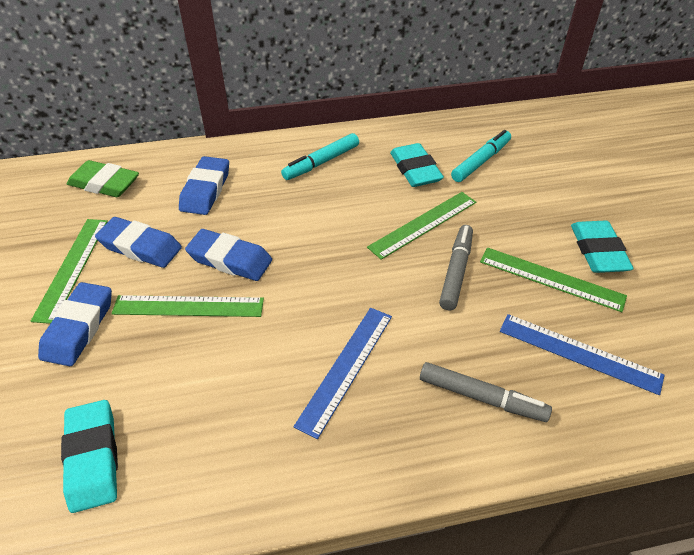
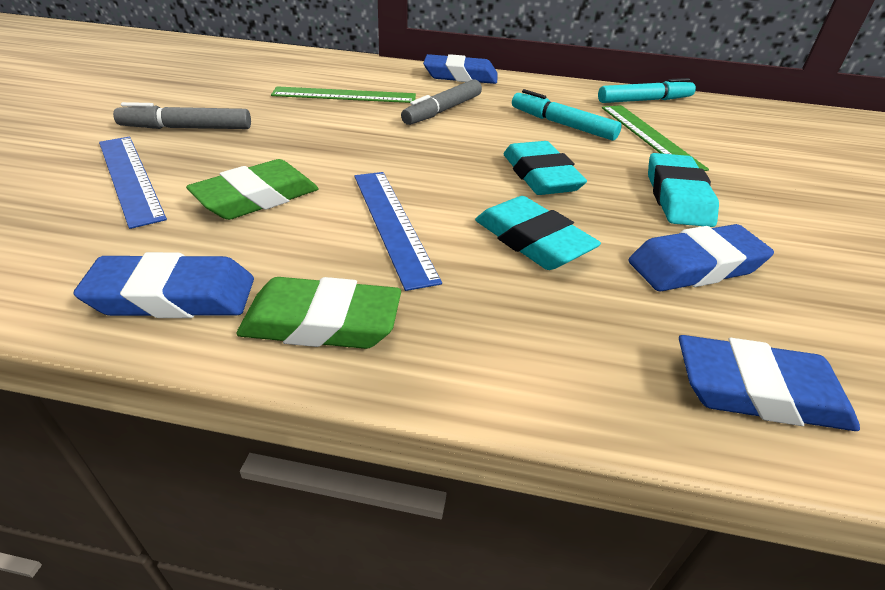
green eraser: [67,160,139,197] = 1 -> [186,159,319,220] [236,277,401,349] = 2
green ruler: [30,219,108,324] [112,295,264,317] [367,192,476,260] [480,247,627,312] = 4 -> [271,86,416,103] [602,105,709,171] = 2

